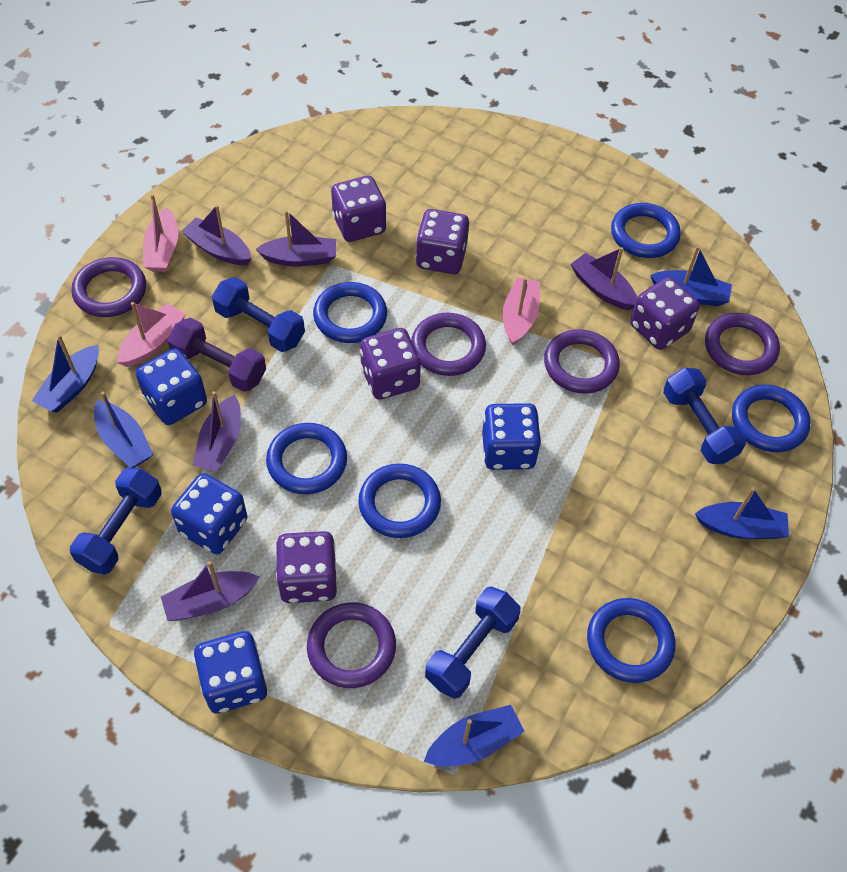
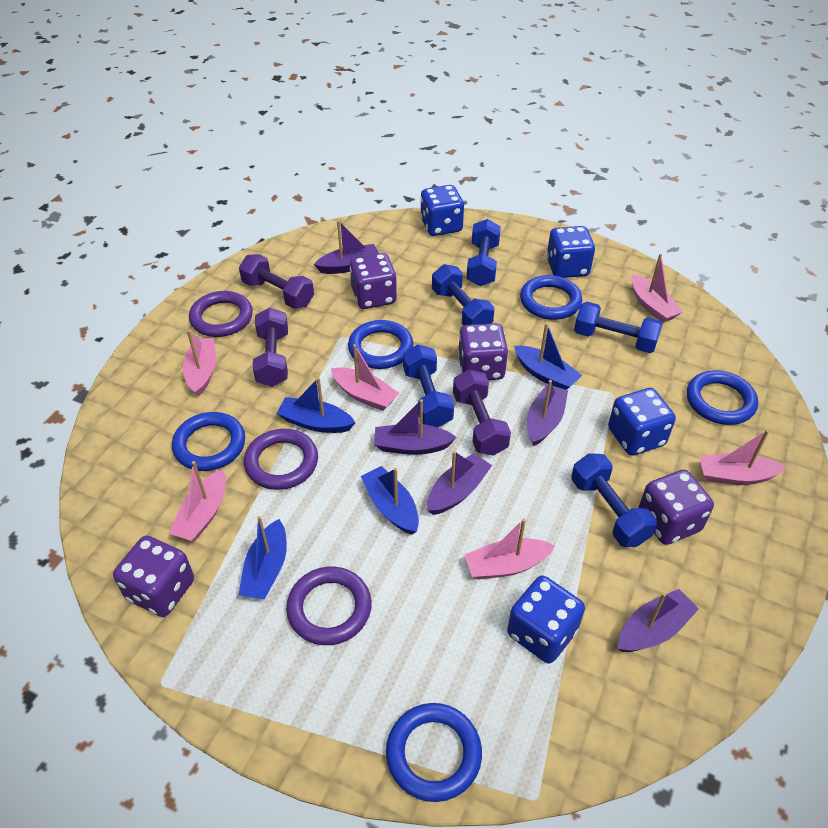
blue boat: [32,335,99,413] [94,392,153,468] [424,705,524,766] [650,246,732,306] [695,487,789,539] = 5 -> [239,516,287,600] [277,377,356,433] [361,466,419,535] [514,323,582,390] = 4
blue dumbbell: [70,467,162,575] [212,277,305,352] [425,586,521,699] [663,368,746,464] = 4 -> [403,344,454,427] [432,264,494,326] [466,219,501,286] [571,453,657,547] [574,302,662,353] = 5
blue ring: [266,423,347,494] [313,282,387,343] [358,463,441,538] [587,598,675,683] [611,203,681,258] [732,385,811,452] = 6 -> [172,412,245,471] [348,320,413,369] [386,703,482,802] [520,275,582,320] [687,370,758,425] = 5
pink boat: [117,302,186,367] [143,194,178,272] [503,277,540,346] = 3 -> [169,461,226,542] [183,330,216,397] [331,344,399,411] [464,519,555,580] [631,254,683,323] [699,430,787,485] = 6
purple dice: [276,531,338,603] [331,176,386,242] [360,328,421,400] [416,209,469,274] [630,277,700,350] = 5 -> [113,536,194,617] [350,253,397,309] [458,323,508,380] [638,470,714,545] = 4
purple dumbbell: [167,318,266,392] = 1 -> [239,254,314,309] [253,308,288,387] [453,369,511,456] = 3
purple ring: [71,257,146,317] [307,602,396,688] [411,313,486,376] [544,329,620,394] [705,313,780,375] = 5 -> [189,291,253,337] [244,429,318,490] [286,567,372,645] = 3

